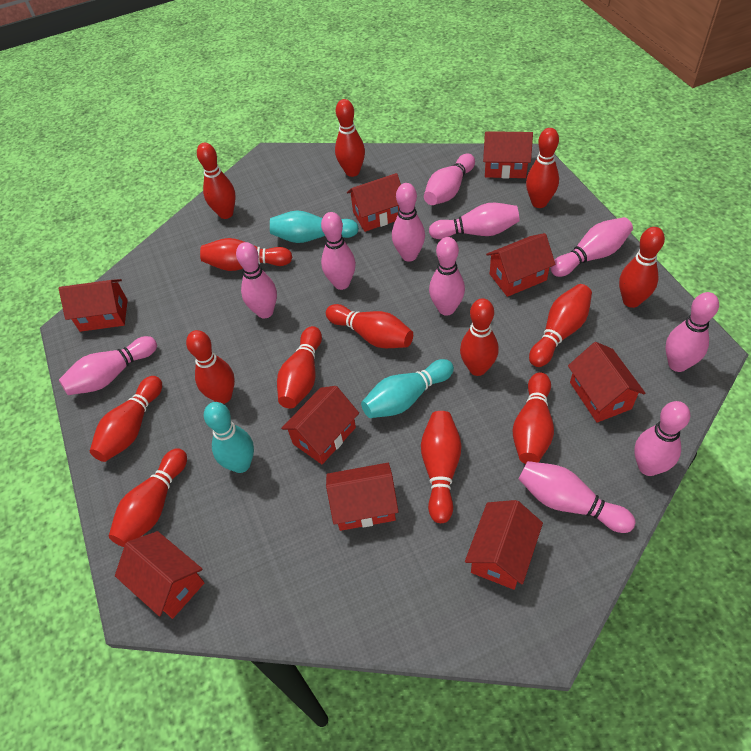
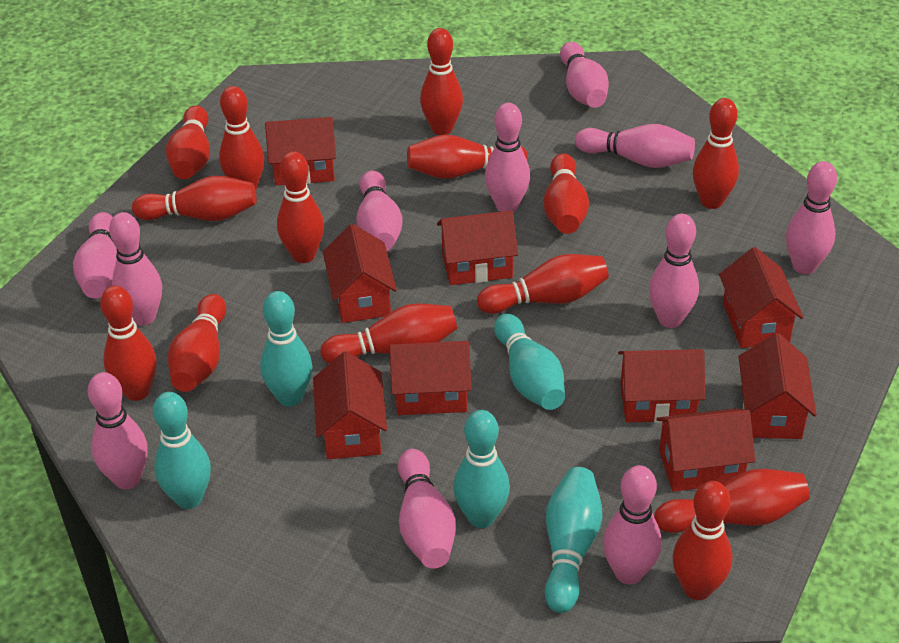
turquoise bowling pin: [204,402,254,473] [270,210,359,243] [361,359,454,418] = 3 -> [153,392,211,509] [260,291,313,407] [453,410,510,528] [494,314,565,410] [545,467,602,613] = 5

